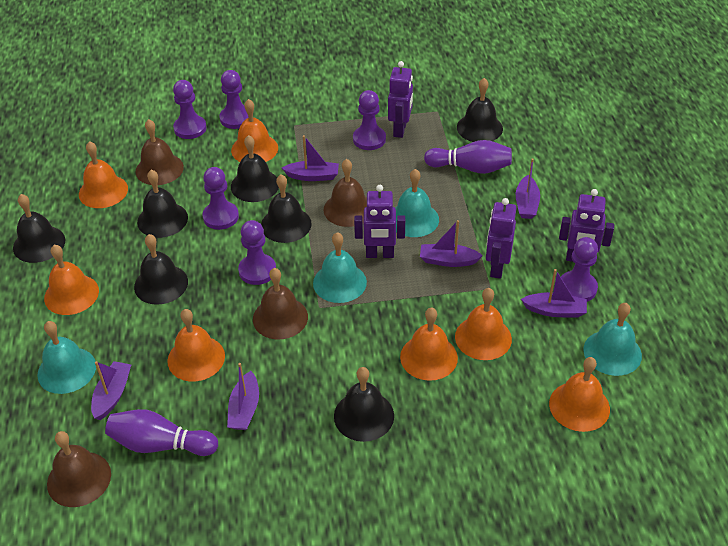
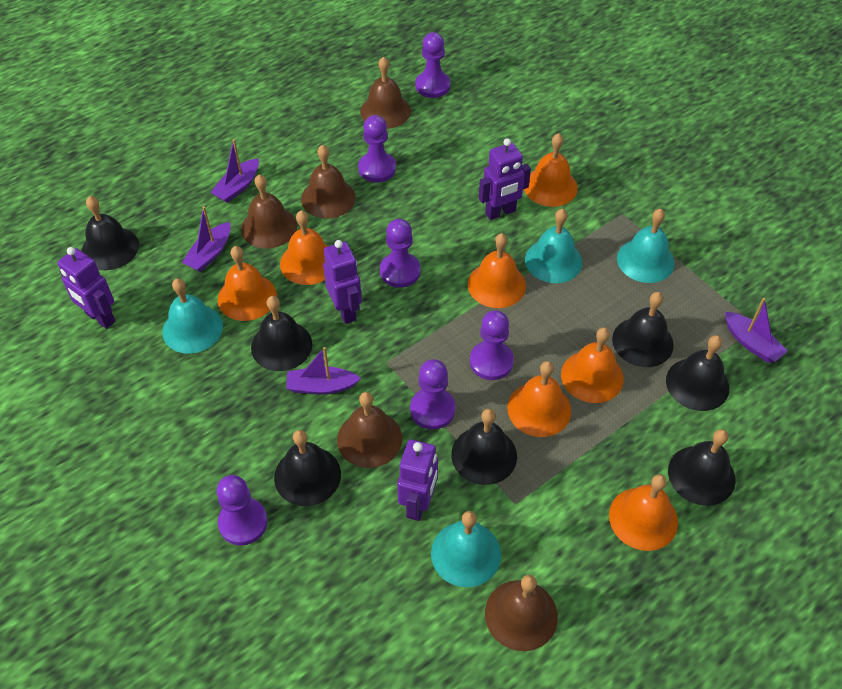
brown bell: [47,431,111,507] [135,119,184,185] [253,268,308,339] [324,159,367,227] = 4 -> [241,174,297,249] [301,145,356,219] [337,392,402,468] [360,57,411,129] [485,575,558,651] = 5
purple boat: [91,361,131,420] [227,363,259,430] [282,135,339,181] [420,220,483,267] [516,158,540,219] [521,269,587,318] = 6 -> [182,206,231,272] [210,139,259,203] [286,347,361,395] [725,298,788,363] = 4
purple bowling pin: [105,409,218,456] [424,140,512,174] = 2 -> none = 0

